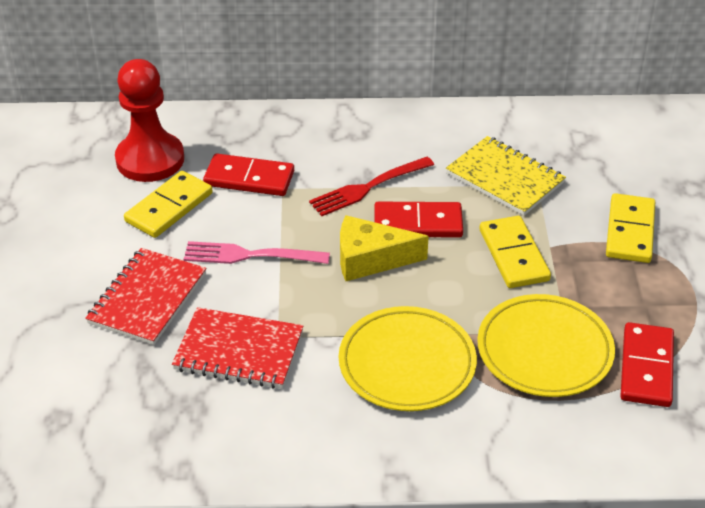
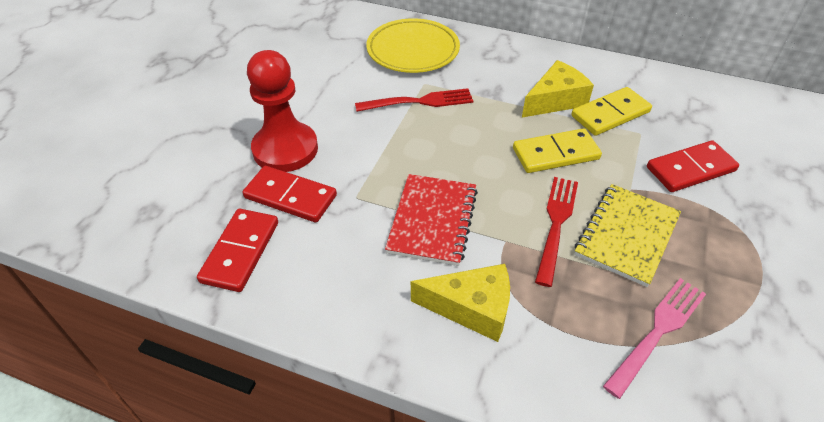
red fork: [309,157,434,216] = 1 -> [355,88,473,112] [535,177,578,287] = 2
red notebook: [85,248,206,345] [172,307,303,389] = 2 -> [385,174,478,266] = 1
yellow cheese: [340,215,429,281] = 1 -> [411,264,510,342] [522,60,594,117] = 2
yellow domino: [124,171,213,238] [480,216,551,288] [606,193,655,263] = 3 -> [513,128,602,173] [571,87,652,136] = 2
yellow plate: [339,306,477,411] [477,294,615,397] = 2 -> [366,18,460,73] = 1

